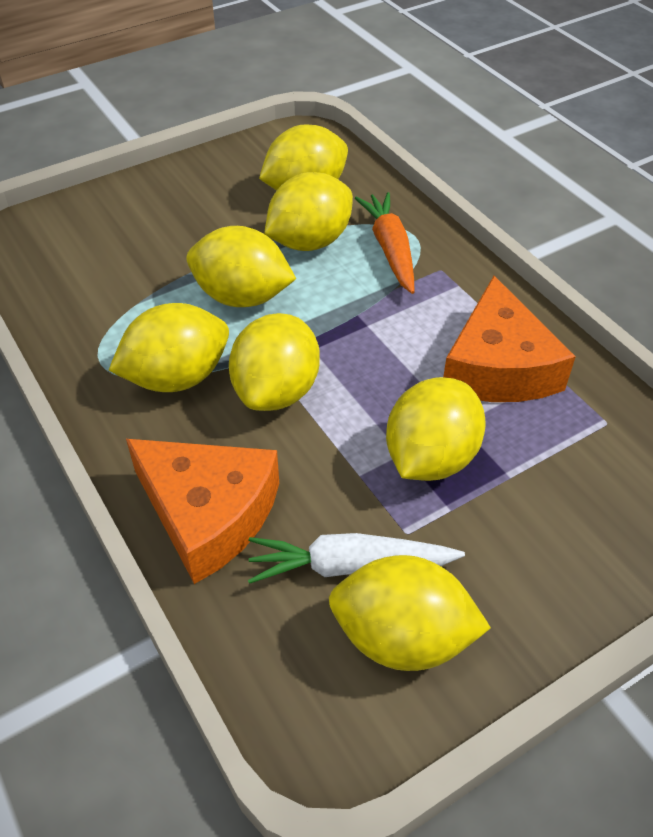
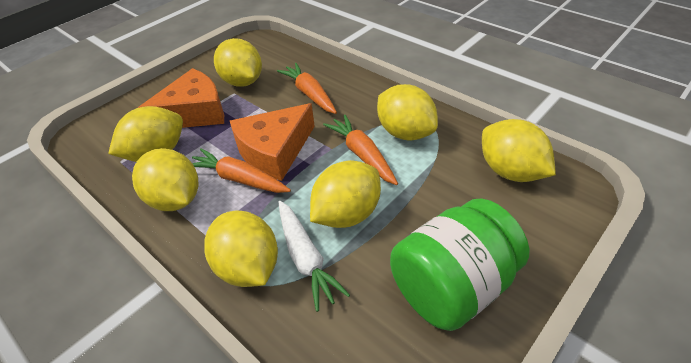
green jar: none = 0 -> [390,198,529,331] = 1
orange carrot: [355,192,414,294] = 1 -> [192,148,291,193] [277,63,337,114] [323,115,398,185] = 3

